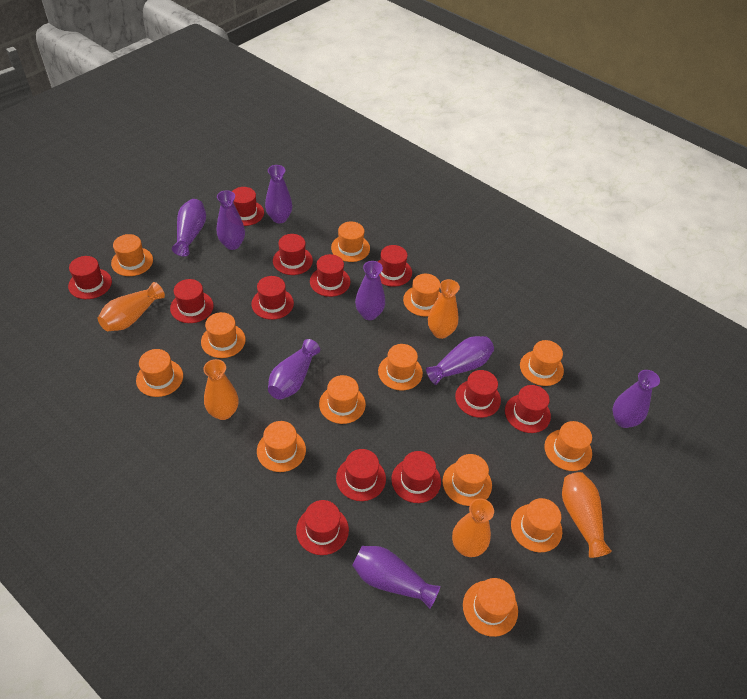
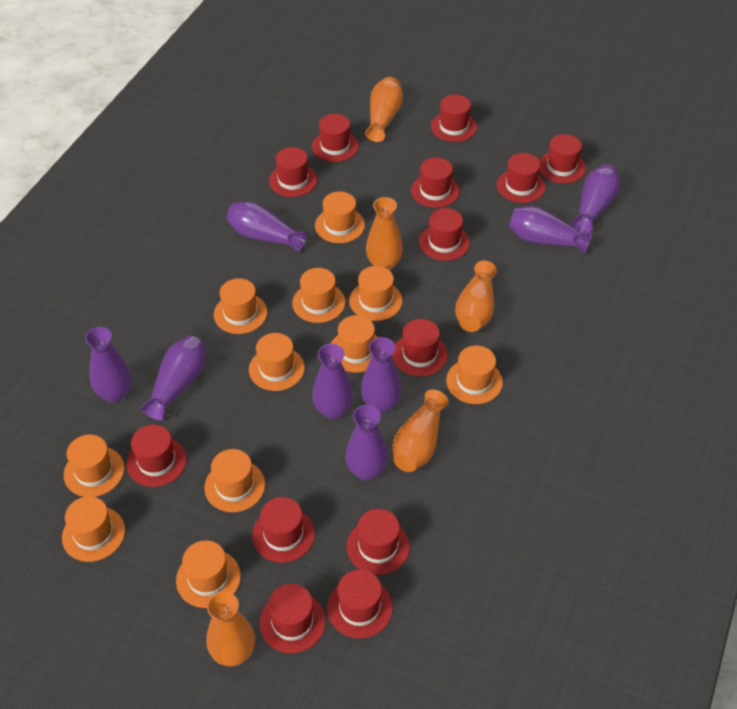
orange hat: [111,234,153,276] [136,349,183,397] [201,312,246,358] [257,421,306,472] [319,375,366,424] [331,221,370,262] [378,344,423,390] [403,274,441,317] [443,454,492,506] [463,578,518,637] [511,498,562,552] [520,340,564,386] [544,421,592,471] = 13 -> [62,496,125,562] [64,435,124,497] [176,540,241,608] [204,449,265,512] [214,278,267,334] [249,333,305,391] [292,268,346,323] [315,191,365,243] [331,315,378,373] [349,266,402,321] [446,345,503,404] = 11
red hat: [68,256,112,299] [170,279,214,323] [232,187,264,226] [251,276,294,320] [273,234,313,275] [296,500,349,555] [310,254,351,297] [336,449,386,501] [377,245,412,287] [391,451,441,503] [455,370,501,418] [505,385,551,433] = 12 -> [127,425,187,487] [252,497,315,563] [259,584,326,653] [269,147,317,197] [312,114,359,162] [327,570,393,639] [347,509,410,575] [392,319,448,376] [411,158,460,208] [419,208,470,261] [431,95,477,142] [497,153,545,203] [539,134,586,183] = 13

